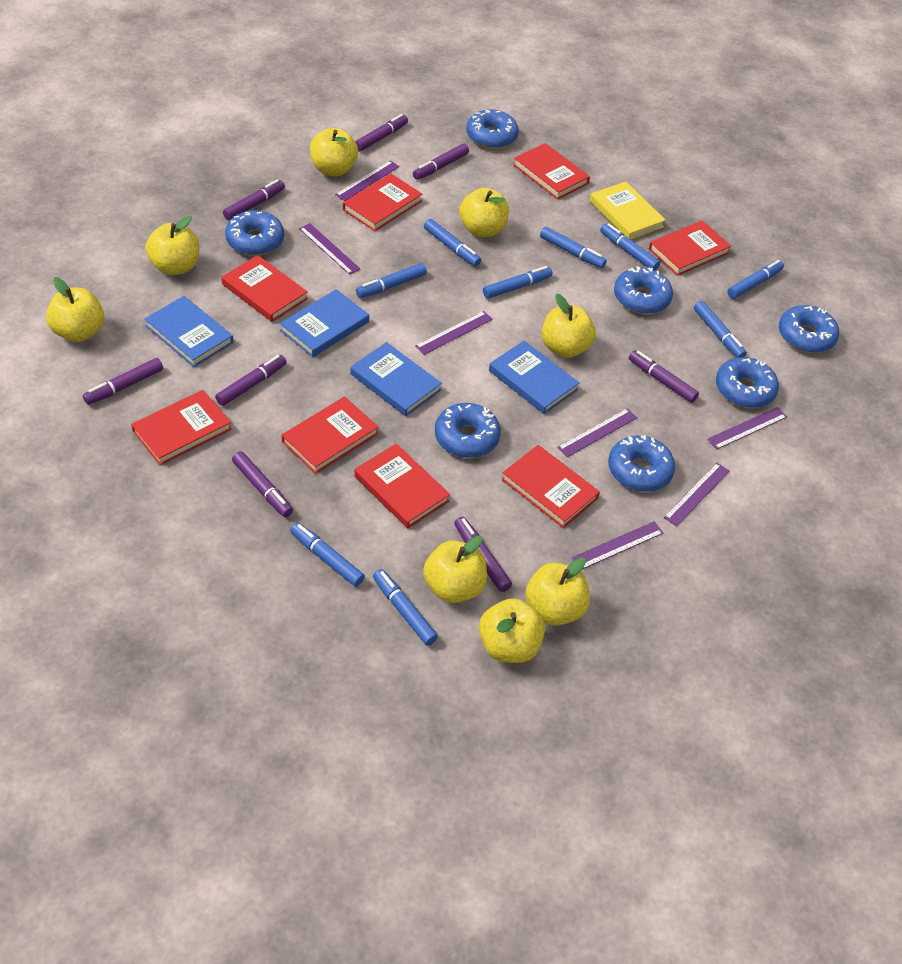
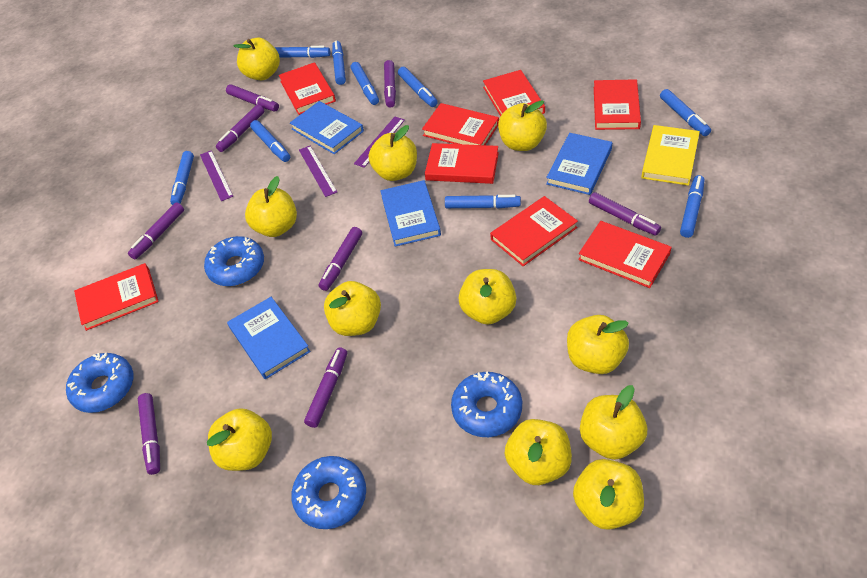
blue donut: [225,210,284,256] [435,403,501,458] [466,109,519,149] [608,435,675,492] [614,266,673,314] [716,357,779,408] [779,305,839,353] = 7 -> [66,353,133,413] [204,236,264,286] [291,456,366,529] [451,372,522,437] = 4
purple ruler: [299,223,360,275] [335,161,400,201] [415,311,493,355] [557,408,637,457] [572,521,663,569] [664,463,730,527] [707,407,787,450] = 7 -> [200,150,233,201] [299,146,337,197] [354,117,405,168] = 3
yellow apple: [46,277,105,342] [146,216,199,275] [310,128,358,176] [423,535,487,603] [459,188,509,237] [479,598,545,663] [525,557,590,626] [541,294,596,358] = 8 -> [207,408,272,471] [233,38,280,80] [245,176,297,237] [324,281,381,336] [369,125,417,181] [458,269,517,325] [498,100,547,151] [504,419,572,485] [567,315,629,374] [573,459,644,530] [580,385,647,460] = 11

